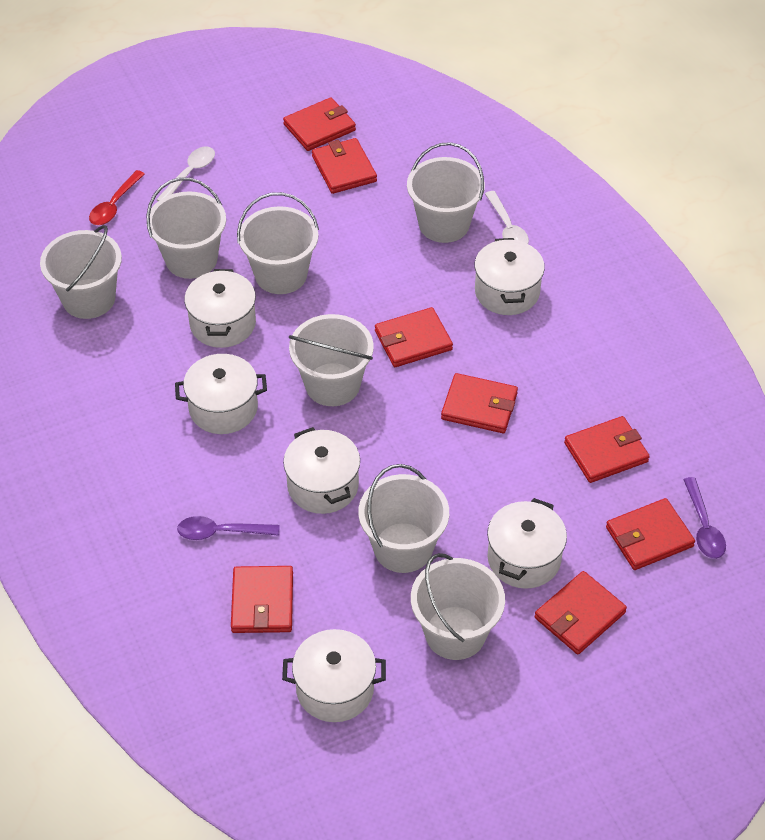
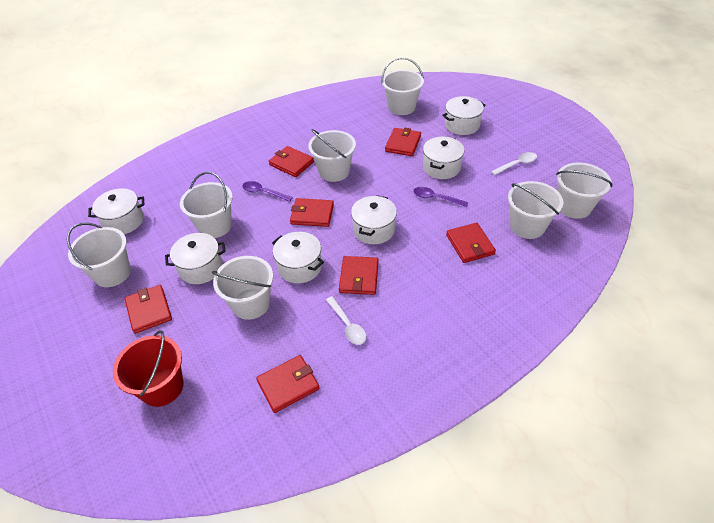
red bucket: none = 0 -> [113,330,184,407] = 1
red spoon: [89,170,145,225] = 1 -> none = 0
red wallet: [231,566,293,633] [283,97,356,151] [312,138,377,194] [375,307,453,367] [441,373,518,433] [535,571,627,654] [564,416,650,483] [606,498,695,570] = 8 -> [124,285,172,334] [256,355,320,413] [269,146,314,177] [290,198,334,227] [339,256,379,295] [385,128,421,156] [446,223,496,263] = 7

